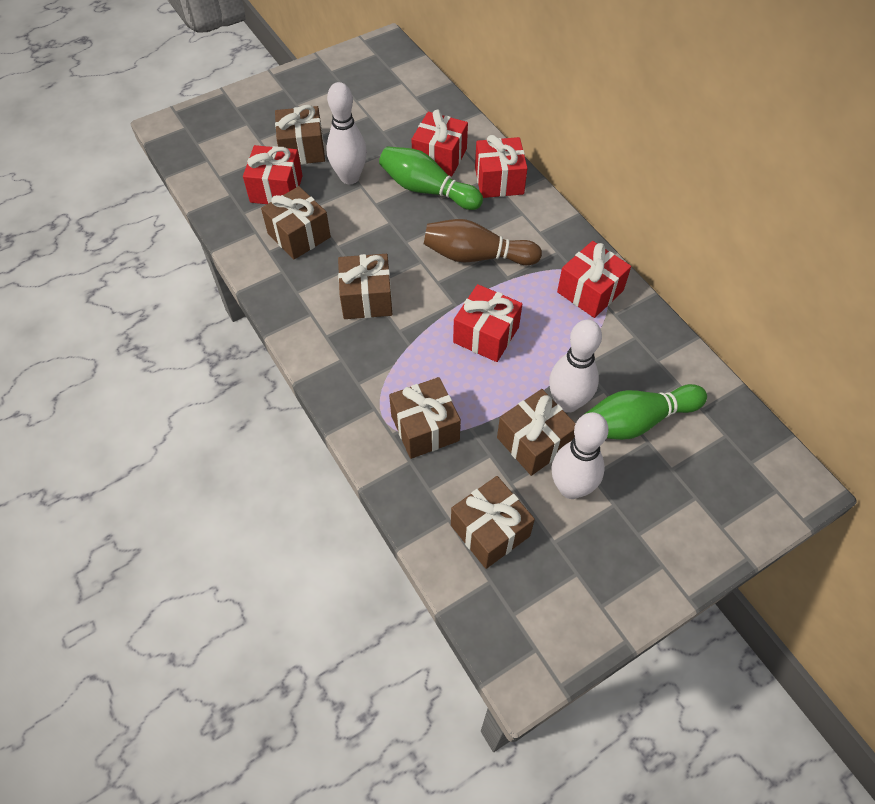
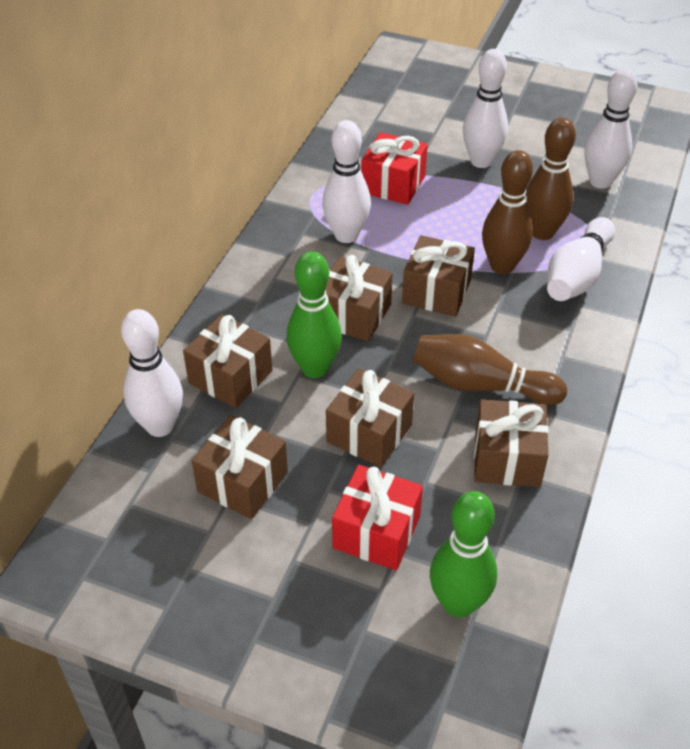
brown bowling pin: [424,219,542,265] = 1 -> [413,334,567,405] [482,150,533,274] [526,117,576,240] = 3
red gift: [243,145,303,204] [411,110,468,177] [453,284,522,362] [475,135,528,198] [557,241,631,318] = 5 -> [332,465,423,570] [361,132,428,205] = 2
white bowling pin: [326,82,367,184] [549,319,602,413] [551,412,609,499] = 3 -> [121,309,183,437] [322,120,371,243] [463,49,508,168] [547,217,615,301] [584,68,638,189] = 5

